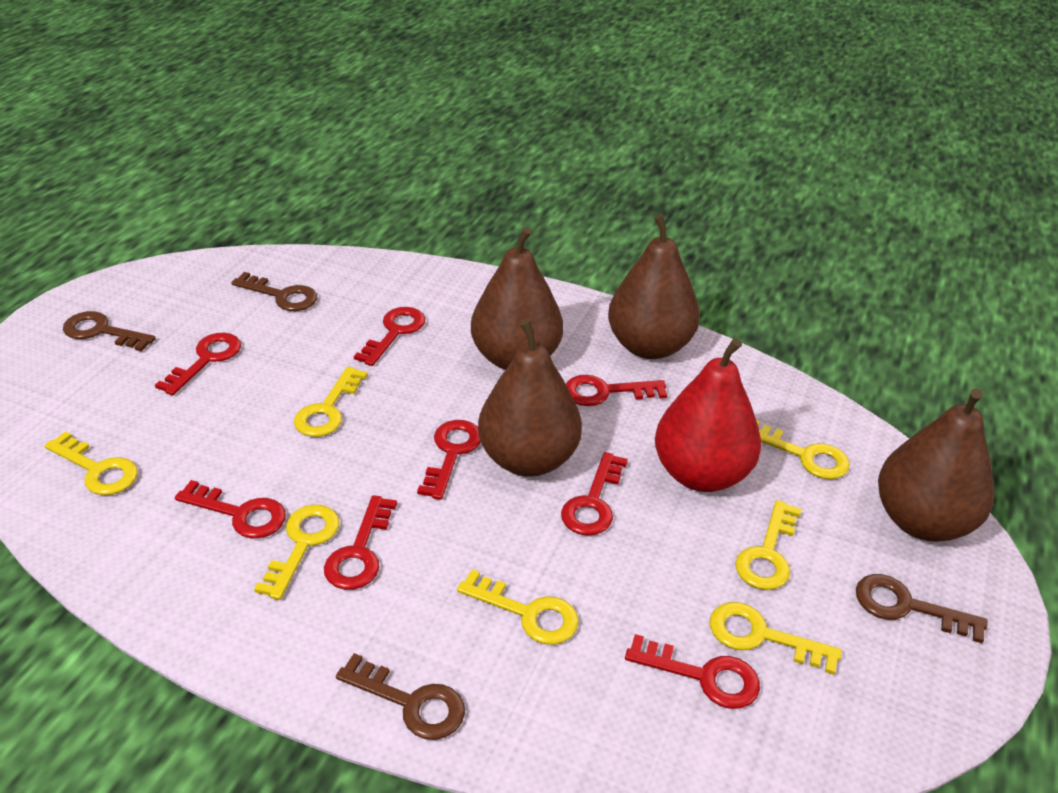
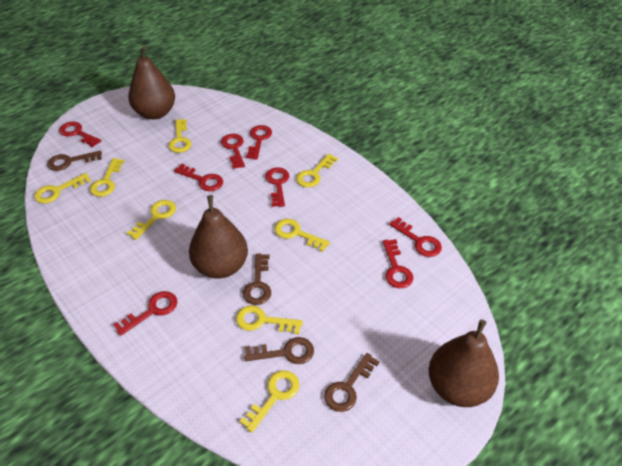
brown pear: [471,227,563,370] [478,319,582,477] [608,214,700,359] [878,389,994,542] = 4 -> [128,46,175,119] [189,195,248,279] [429,319,499,407] = 3
red pear: [655,338,761,492] = 1 -> none = 0
yellow key: [44,431,138,495] [254,504,339,600] [294,367,368,437] [457,570,579,645] [710,602,842,675] [735,500,802,590] [756,420,850,479] = 7 -> [34,173,91,203] [90,158,124,197] [127,200,176,240] [168,119,191,153] [236,305,303,334] [239,370,299,432] [275,219,330,252] [296,154,338,187] = 8

